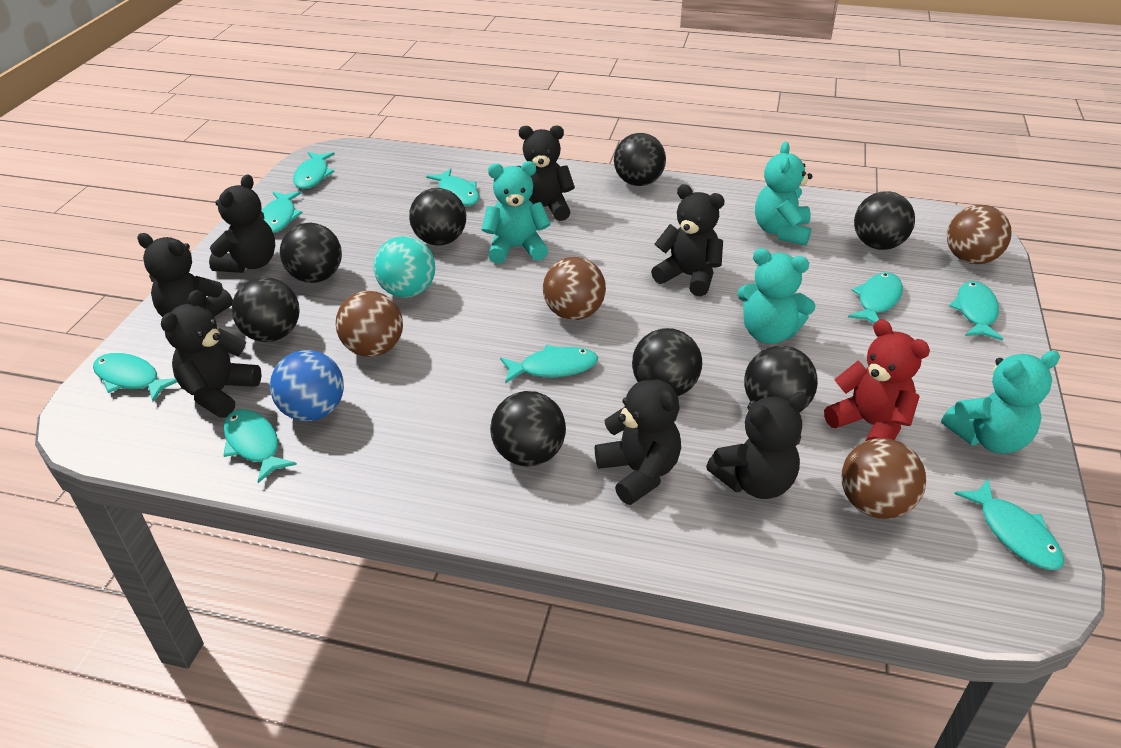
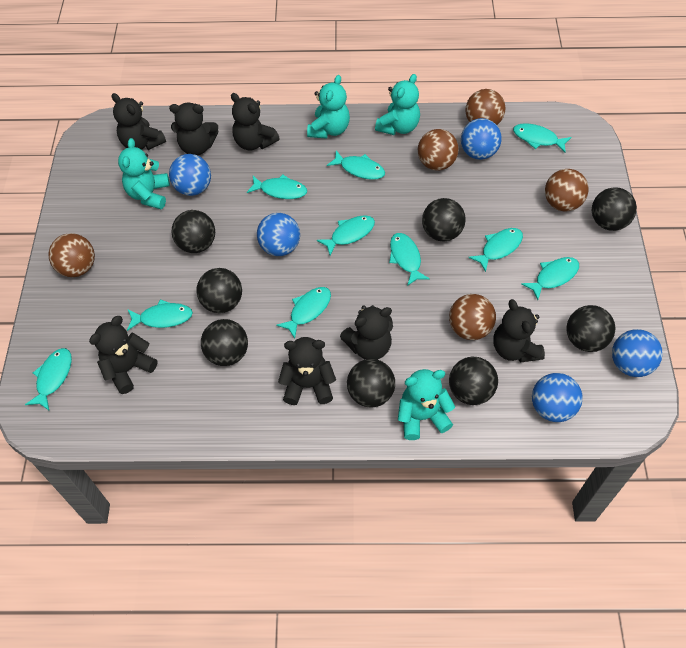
blue ball: [270,350,344,421] = 1 -> [169,154,211,196] [257,213,300,256] [461,118,502,160] [532,373,583,422] [612,329,663,377] = 5
brown ball: [336,291,403,357] [543,257,606,320] [842,438,926,519] [947,205,1012,264] = 4 -> [48,233,95,277] [418,129,458,170] [449,294,496,340] [465,89,505,125] [545,169,588,211] = 5
red teddy bear: [824,319,930,441] = 1 -> none = 0
turquoise ball: [373,236,435,298] = 1 -> none = 0
turquoise fish: [93,353,177,402] [223,409,297,483] [262,191,303,233] [293,152,335,189] [426,169,479,206] [500,345,598,383] [848,273,903,323] [949,281,1003,341] [954,480,1064,570] = 9 -> [25,348,72,410] [127,299,193,331] [247,174,307,199] [276,287,331,339] [317,215,375,255] [327,150,385,180] [389,233,430,286] [468,228,523,272] [513,123,572,153] [522,257,579,300] = 10

